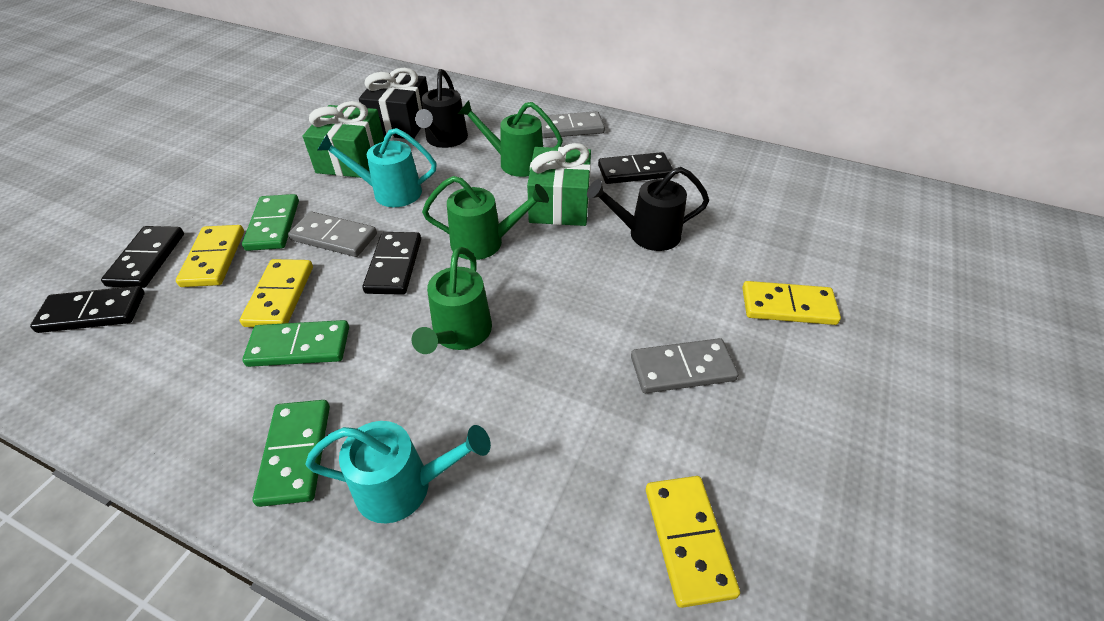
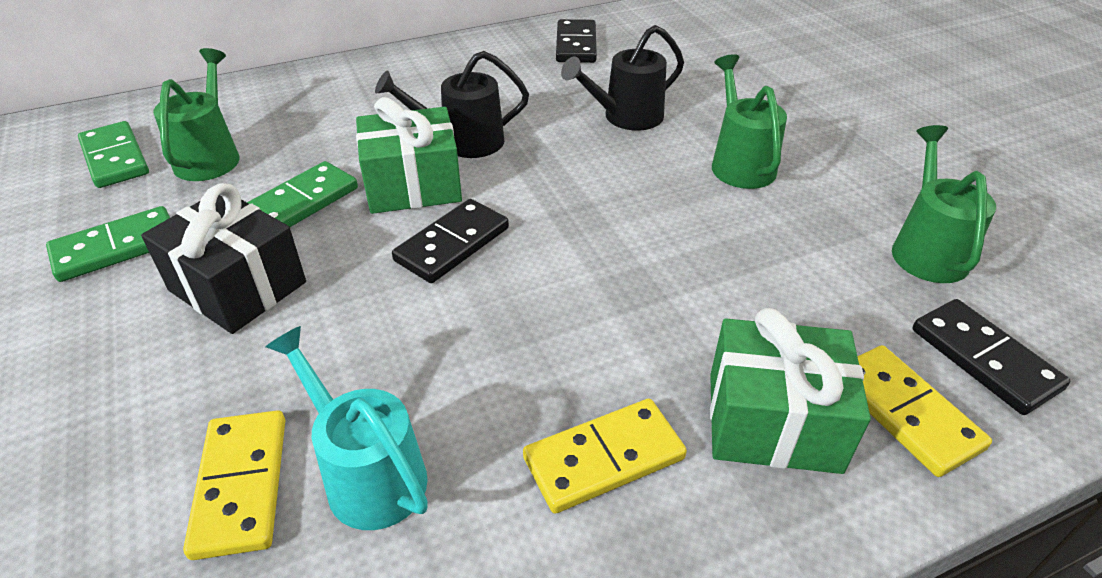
black domino: [30,286,145,333] [101,226,184,288] [362,232,421,295] [598,152,673,184] = 4 -> [392,199,509,283] [556,19,597,63] [912,299,1070,415] = 3
grey domino: [288,211,377,257] [538,111,605,138] [631,338,738,393] = 3 -> none = 0
turquoise watering can: [305,421,491,523] [317,128,437,207] = 2 -> [266,326,428,530] = 1
yellow domino: [176,225,244,287] [240,259,313,327] [646,476,740,608] [742,281,841,325] = 4 -> [183,410,285,560] [523,399,687,514] [857,345,992,477] = 3

